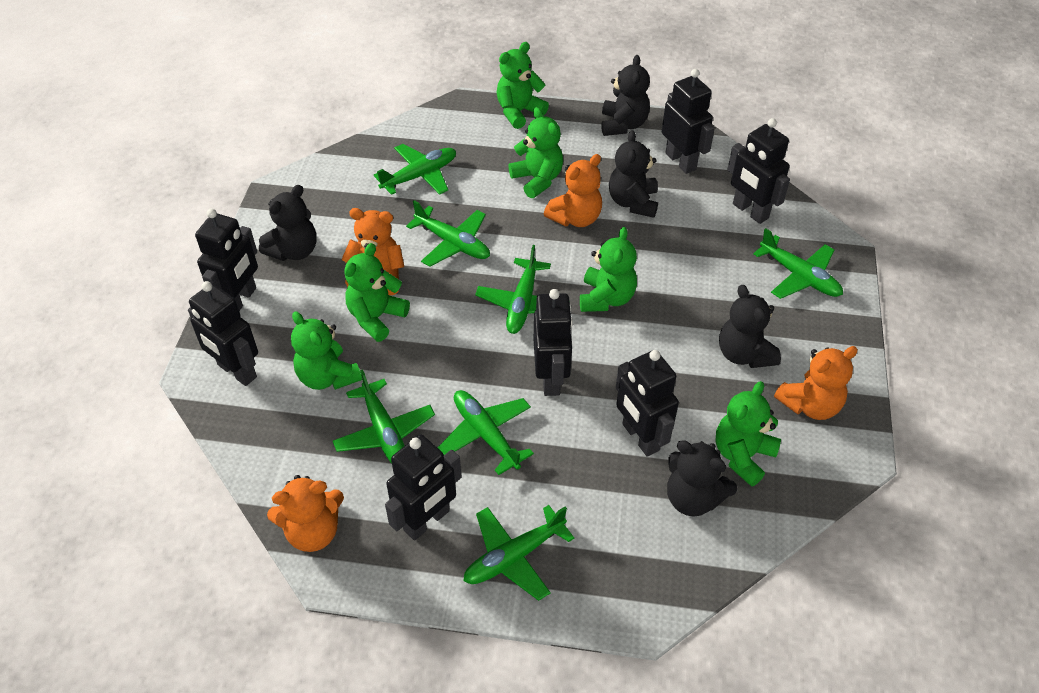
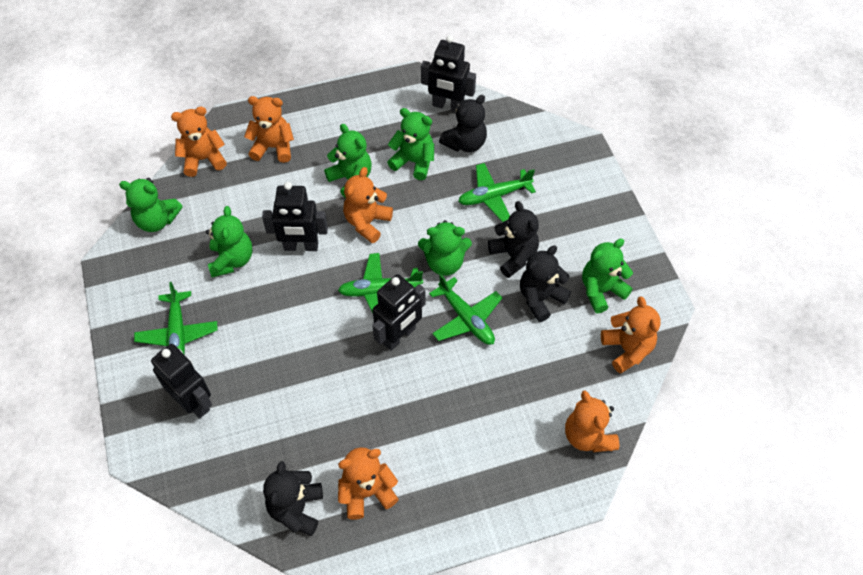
black robot: [188,281,258,386] [195,208,258,311] [385,435,461,541] [534,289,573,396] [616,350,679,456] [662,69,715,174] [727,118,790,224] = 7 -> [151,344,212,418] [262,182,328,251] [372,274,426,351] [421,35,476,112] = 4
black teddy bear: [259,185,317,261] [601,55,650,136] [609,130,658,218] [667,440,737,516] [719,285,781,368] = 5 -> [263,461,323,536] [439,95,487,152] [488,201,539,278] [520,245,571,322] = 4
green plane: [333,369,435,463] [374,144,456,195] [406,200,490,267] [437,390,534,475] [464,505,575,601] [475,245,551,334] [753,228,843,299] = 7 -> [134,282,218,354] [338,253,423,313] [429,274,502,345] [458,163,536,222] = 4
orange teddy bear: [267,475,344,552] [341,208,404,295] [544,154,602,227] [774,346,858,420] = 4 -> [171,106,227,177] [244,96,294,163] [338,447,399,520] [343,167,393,243] [565,390,619,452] [601,296,661,374] = 6

